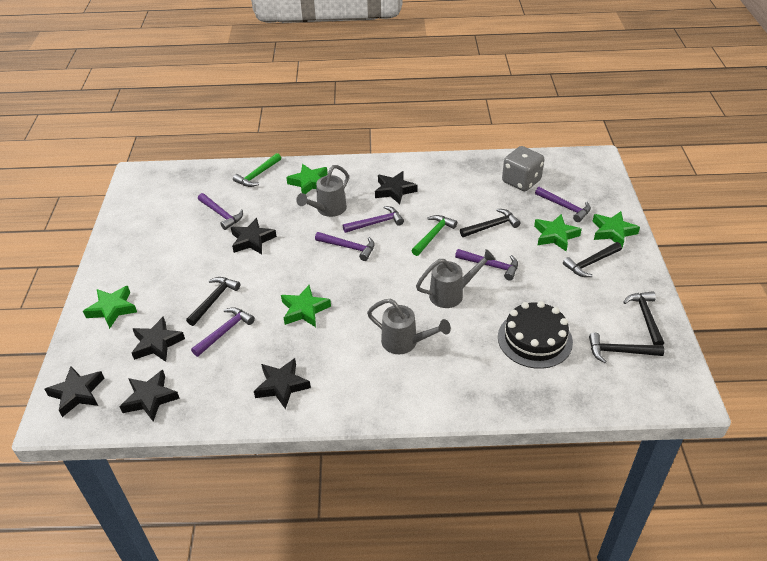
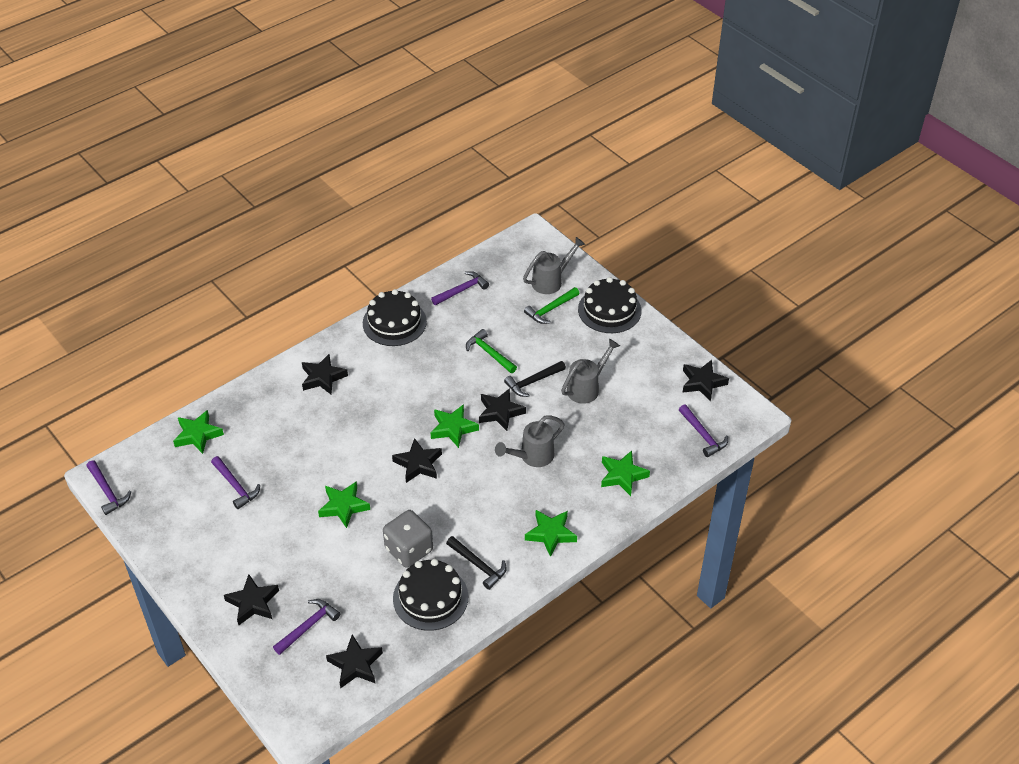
black cake: [498,301,573,369] = 1 -> [363,289,427,346] [393,559,468,631] [578,277,641,333] = 3
black hammer: [186,277,240,326] [460,209,521,237] [563,242,622,277] [589,333,664,363] [623,291,664,345] = 5 -> [446,536,507,590] [504,361,566,397] = 2
purple hammer: [191,307,255,357] [198,193,243,230] [315,232,375,261] [343,206,404,233] [455,249,518,280] [535,187,591,222] = 6 -> [87,460,131,515] [211,456,260,509] [273,599,340,655] [431,271,489,305] [679,404,728,457] = 5

